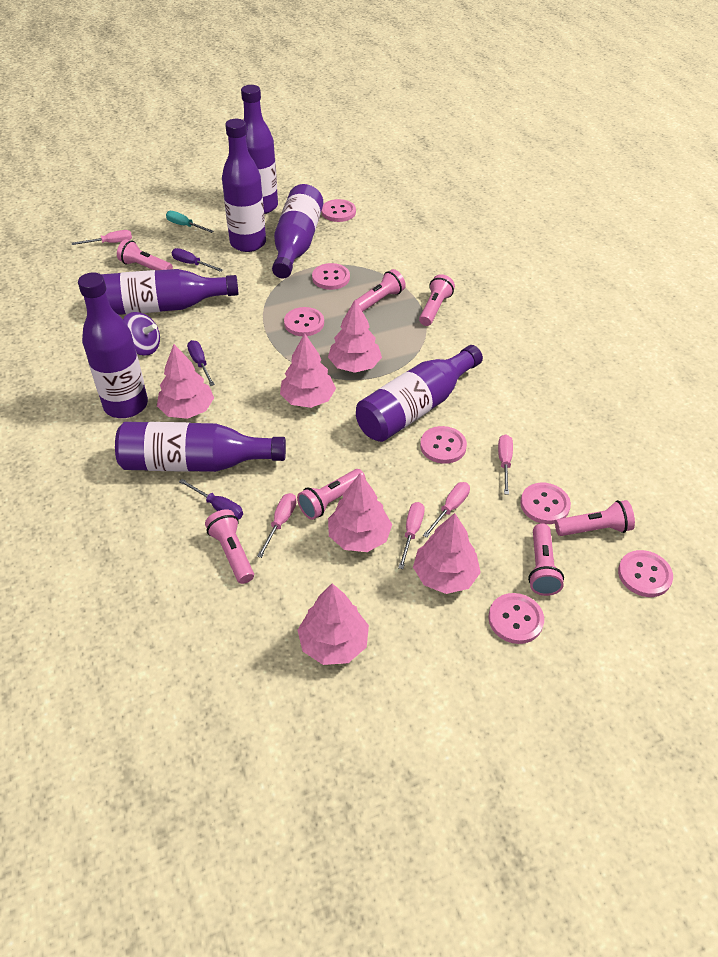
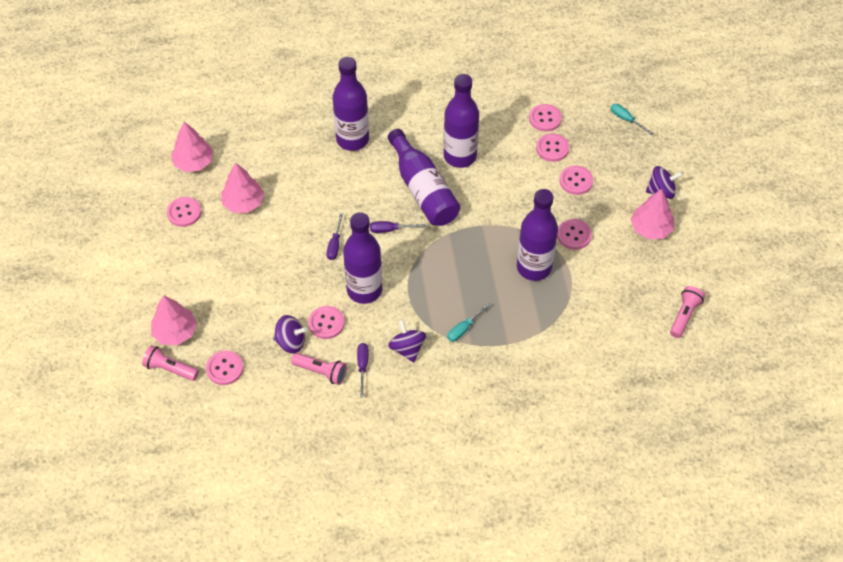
pink flashlight: [117,239,173,270] [205,509,254,584] [297,469,366,520] [352,269,406,312] [419,274,455,326] [528,523,564,596] [555,500,635,536] = 7 -> [142,345,199,381] [291,353,347,385] [670,286,705,338] = 3
pink screwdriver: [72,230,132,245] [257,493,297,558] [398,502,425,569] [423,482,470,538] [498,435,513,495] = 5 -> none = 0
pink tree: [157,344,214,419] [280,333,336,408] [298,583,369,665] [328,300,382,373] [328,473,392,552] [413,513,481,594] = 6 -> [151,295,197,345] [171,122,213,172] [221,163,264,213] [631,189,674,239] = 4
purple bottle: [78,272,148,418] [101,269,239,315] [115,422,286,472] [222,119,266,252] [241,85,278,214] [272,184,323,279] [356,345,483,442] = 7 -> [333,57,369,151] [343,212,382,304] [388,129,460,226] [444,74,479,168] [517,189,558,281] = 5
purple spinning top: [123,312,160,356] = 1 -> [273,315,307,353] [388,319,426,362] [646,166,683,199] = 3
turquoise screwdriver: [166,211,214,233] = 1 -> [447,303,491,342] [611,104,654,135] = 2

